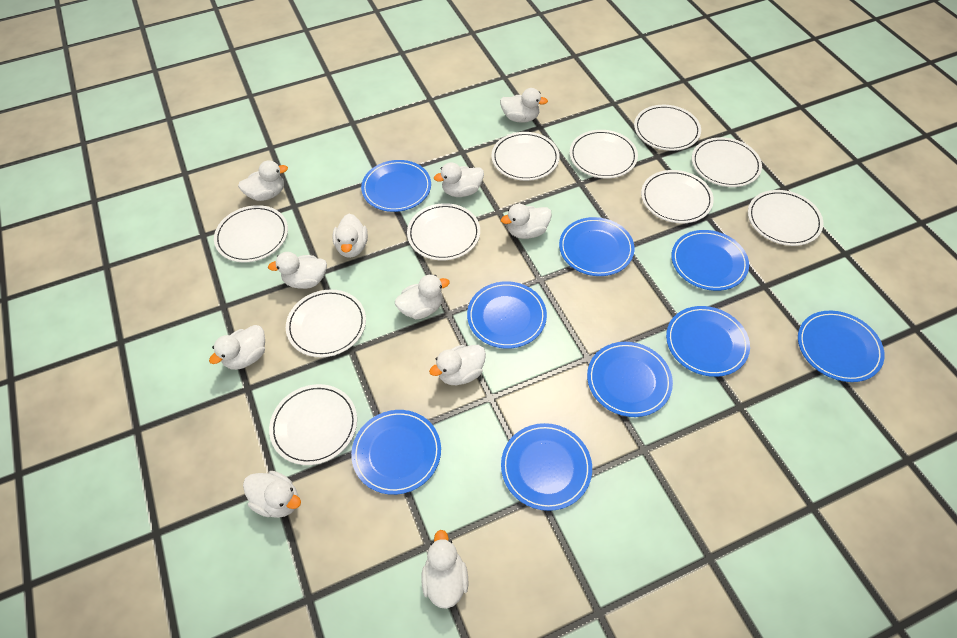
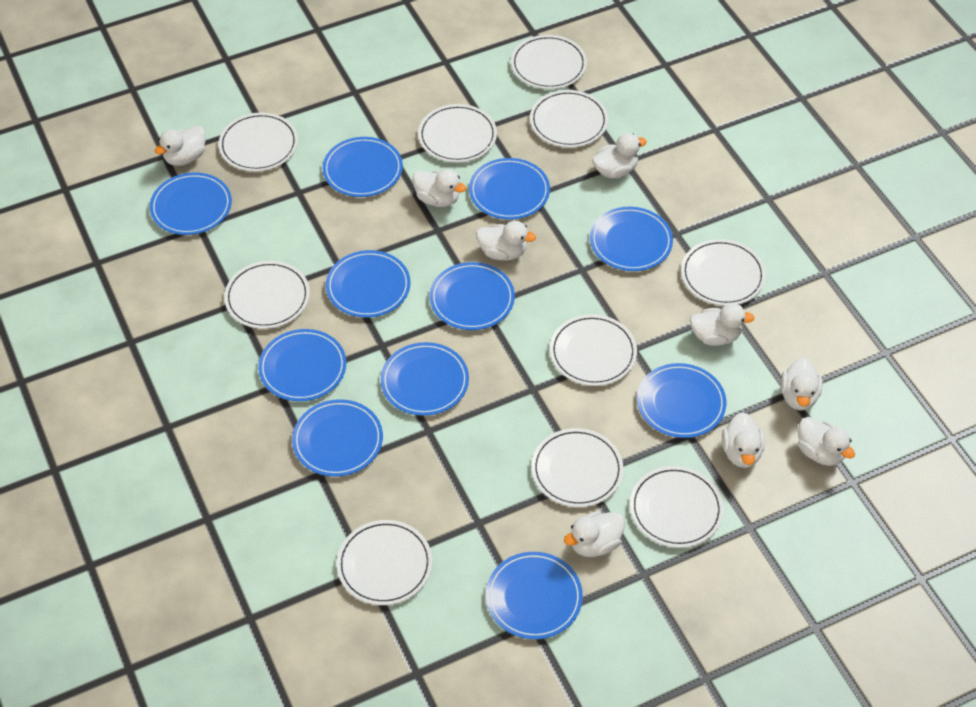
blue plate: [351,410,441,495] [361,160,431,212] [467,281,547,349] [501,423,592,511] [559,217,634,276] [587,342,673,417] [666,306,750,377] [671,230,749,291] [798,311,885,382] = 9 -> [150,172,232,235] [258,329,346,401] [292,399,383,477] [323,137,403,197] [326,250,411,318] [381,342,469,416] [430,262,515,330] [469,158,550,220] [486,552,583,639] [590,207,673,271] [637,363,726,438] = 11
white duck: [209,325,265,370] [238,161,288,201] [243,471,301,518] [268,252,327,289] [333,214,368,258] [395,275,450,319] [421,530,468,609] [429,345,486,385] [434,162,484,197] [500,88,548,123] [501,204,552,239] = 11 -> [155,126,206,166] [412,169,466,207] [476,221,536,261] [564,511,625,557] [592,133,647,178] [690,303,755,346] [722,412,765,468] [780,357,823,410] [798,417,855,466] = 9

